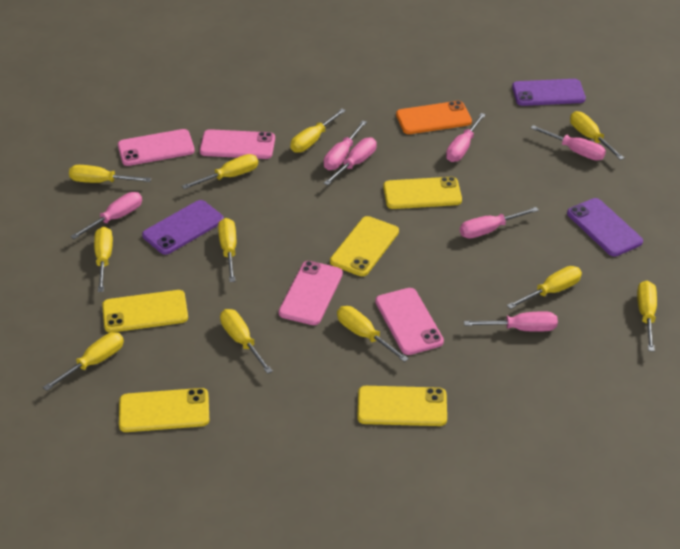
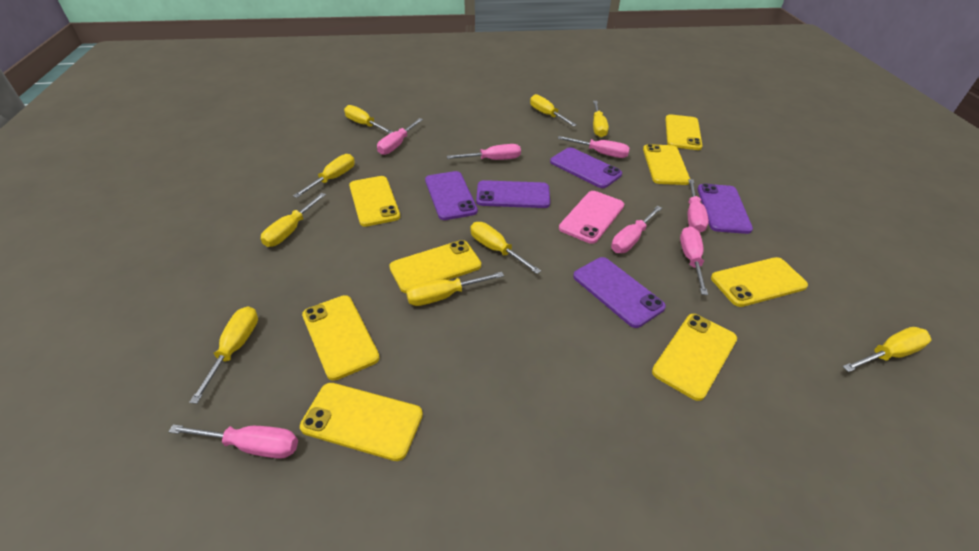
orange phone: [396,101,472,134] = 1 -> none = 0
pink phone: [118,129,195,166] [200,129,275,159] [278,261,343,325] [375,288,444,355] = 4 -> [559,191,624,244] = 1
purple phone: [142,200,224,255] [512,79,586,106] [567,198,643,256] = 3 -> [425,171,478,220] [476,180,550,208] [550,147,622,188] [573,257,666,328] [697,184,753,234] = 5
yellow phone: [102,290,188,333] [119,388,209,432] [330,216,399,276] [357,386,447,426] [383,177,462,209] = 5 -> [300,383,423,461] [302,295,380,381] [349,176,400,227] [389,240,481,293] [643,144,690,185] [652,314,737,401] [665,114,703,150] [711,257,808,307] = 8
yellow screwdriver: [43,332,124,391] [69,165,151,183] [94,227,113,292] [182,154,258,189] [218,218,236,282] [220,309,273,374] [290,109,346,153] [337,306,409,362] [507,266,582,309] [570,111,624,160] [637,281,657,351] = 11 -> [189,306,258,404] [261,193,326,247] [293,154,355,198] [344,105,393,134] [406,272,504,306] [470,222,541,274] [530,94,577,126] [593,101,609,137] [843,327,931,372] = 9

